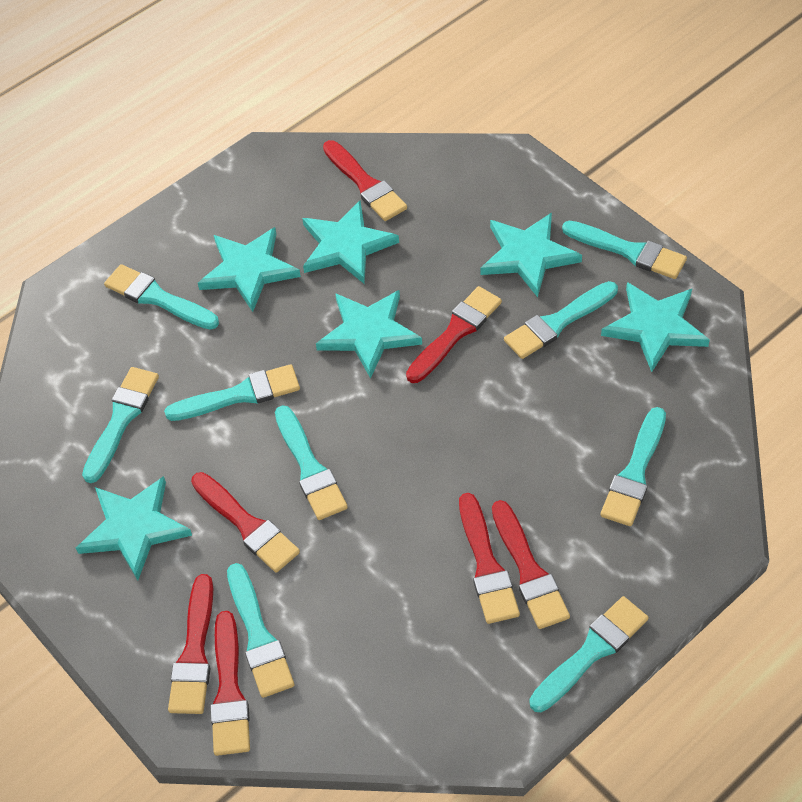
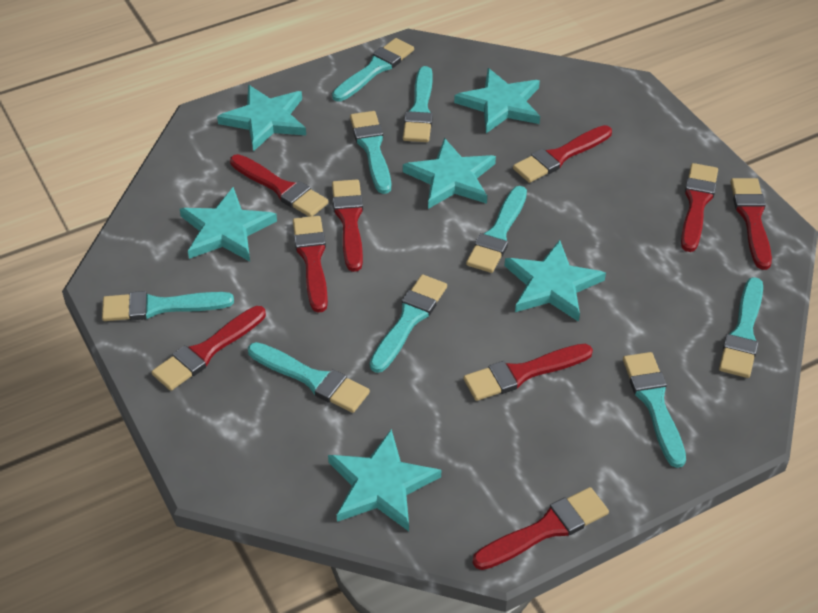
red brush: [168,574,213,714] [191,472,300,573] [210,611,250,756] [323,140,407,221] [406,286,502,383] [459,493,520,624] [492,500,570,629] = 7 -> [152,306,266,391] [230,154,329,217] [293,216,328,313] [332,180,363,272] [464,344,593,401] [473,487,609,570] [513,125,612,183] [681,163,718,252] [731,178,772,270] = 9

